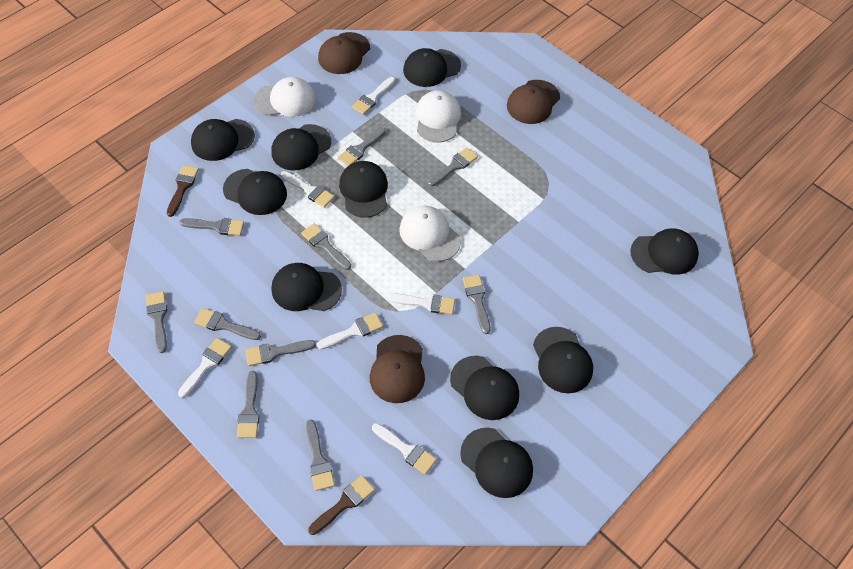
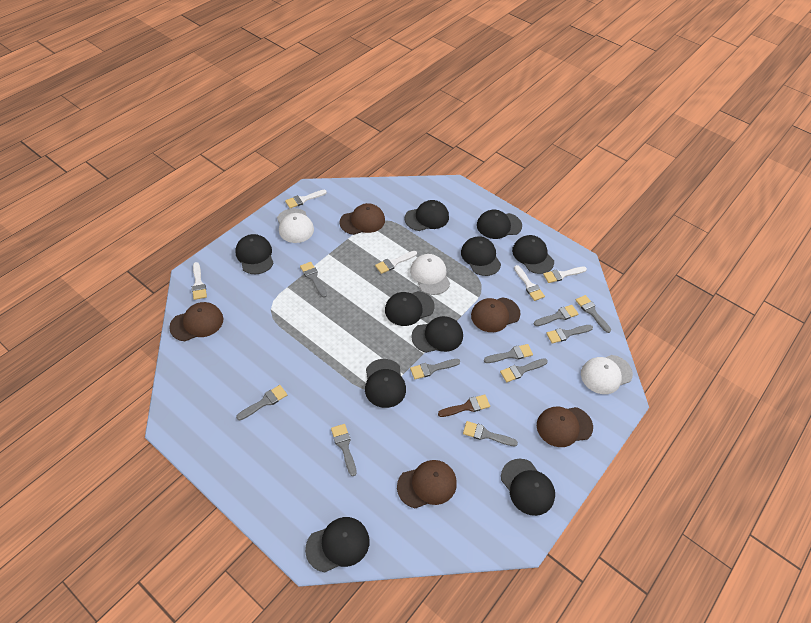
brown brush: [167,165,199,217] [308,475,375,535] = 2 -> [438,394,490,417] = 1
brown cap: [318,32,370,74] [370,335,425,403] [507,80,560,124] = 3 -> [169,302,223,341] [339,203,385,235] [397,460,457,509] [471,297,521,332] [537,406,593,447] = 5
white brush: [178,338,232,398] [281,171,335,208] [317,312,383,350] [352,77,395,115] [372,423,437,475] [388,293,455,315] = 6 -> [192,262,207,300] [285,190,327,208] [375,251,417,274] [514,265,545,301] [543,267,587,283] = 5

